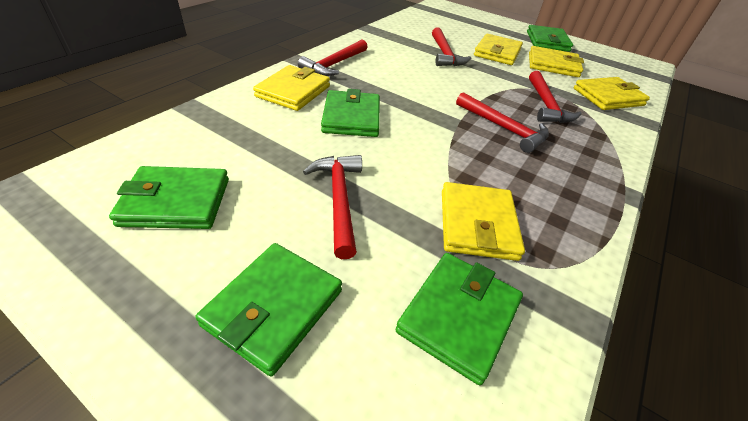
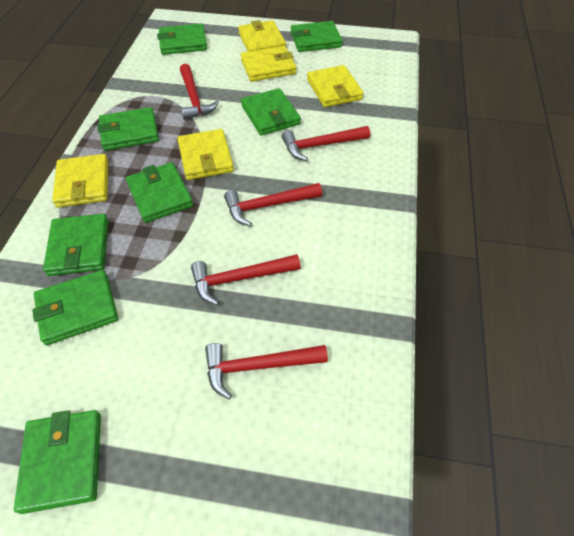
green wallet: [109,166,229,229] [195,243,342,377] [321,89,380,137] [395,253,523,385] [527,25,573,52] = 5 -> [14,410,101,514] [32,270,118,345] [43,214,108,276] [97,107,159,151] [126,162,193,223] [157,23,207,55] [241,88,301,136] [291,21,343,52] = 8

